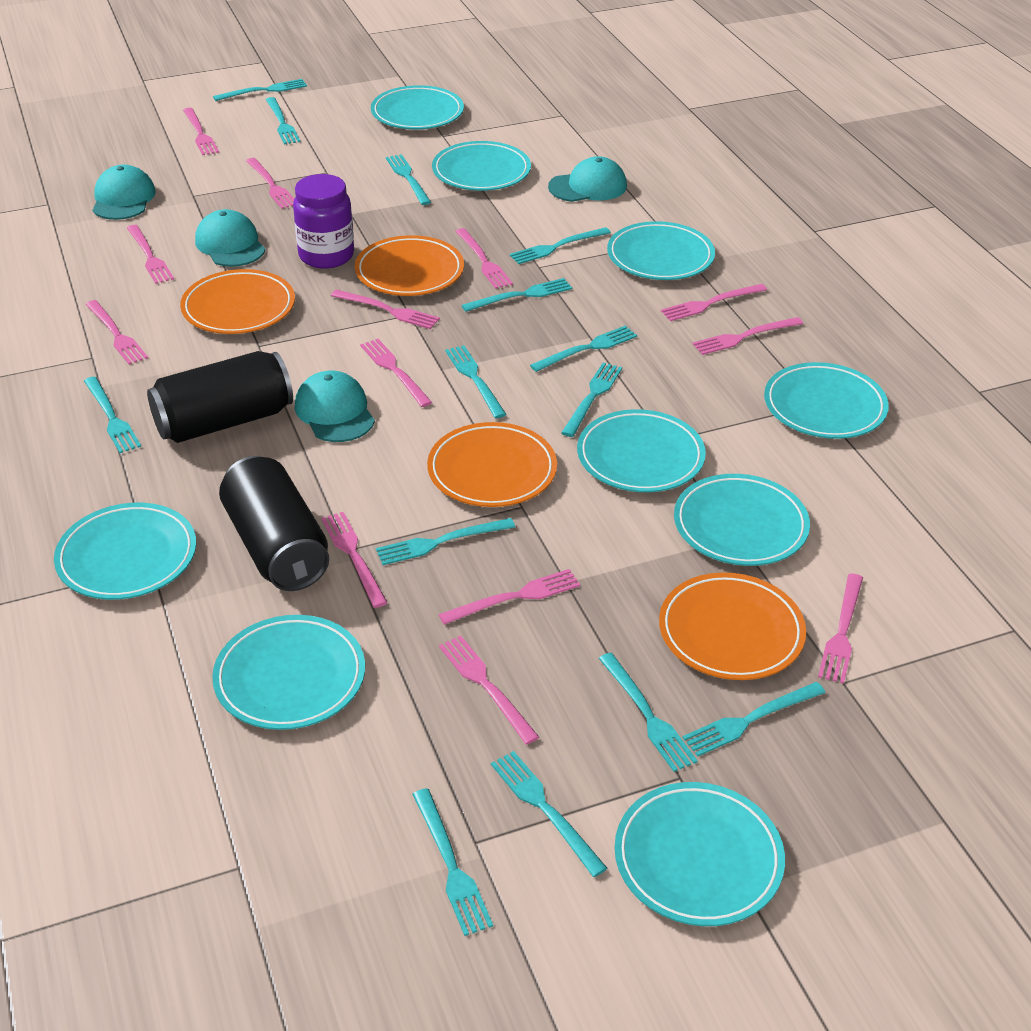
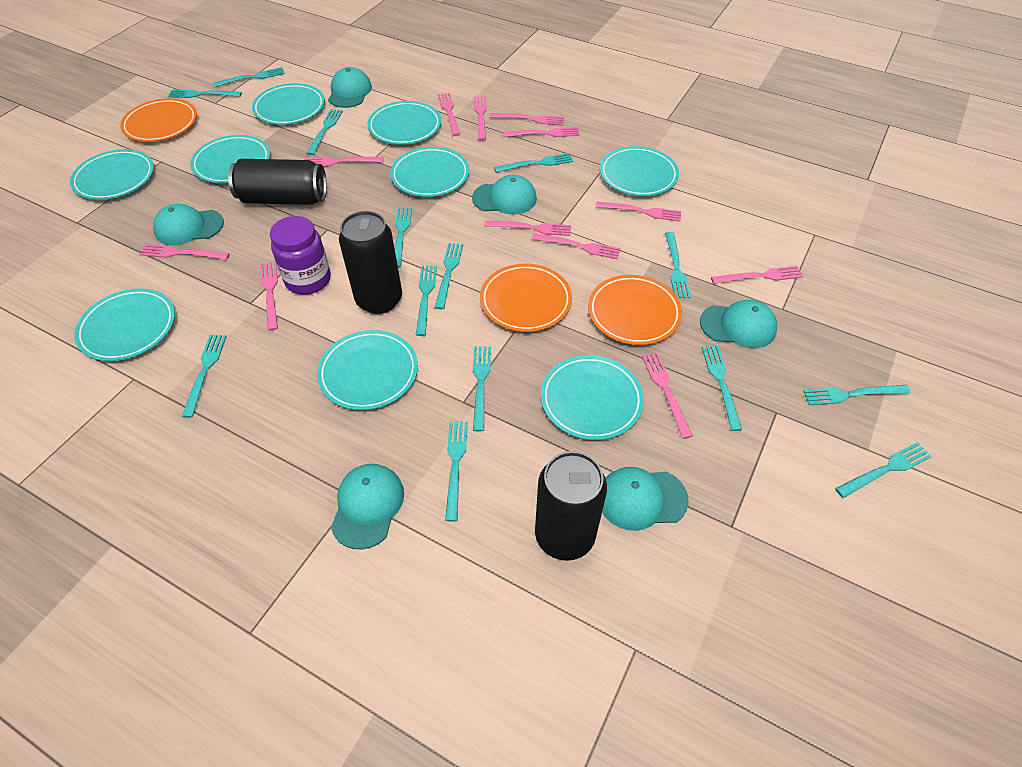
black can: [147,351,293,443] [219,456,329,591] = 2 -> [228,159,327,205] [339,211,402,314] [535,451,607,561] = 3
orange plate: [180,269,295,334] [355,235,464,296] [427,422,557,507] [659,573,806,680] = 4 -> [120,98,197,142] [480,264,572,332] [588,275,682,345] = 3
pink fork: [85,300,148,365] [127,225,174,284] [183,108,219,155] [246,158,294,209] [321,512,387,608] [331,290,440,329] [360,339,432,407] [438,569,580,625] [439,635,539,745] [455,228,513,289] [661,284,767,321] [692,317,803,355] [818,574,863,684] = 13 -> [139,244,230,260] [260,262,278,331] [304,157,383,167] [438,93,460,136] [474,96,487,141] [484,221,571,236] [489,113,564,125] [503,127,580,137] [532,233,620,259] [596,202,681,221] [642,353,693,439] [711,266,803,284] = 12
turquoise cap: [93,165,156,220] [195,209,265,267] [295,371,375,442] [548,156,627,202] = 4 -> [153,204,224,245] [328,67,372,108] [331,464,404,549] [472,175,537,214] [602,467,689,531] [700,300,777,348] = 6

